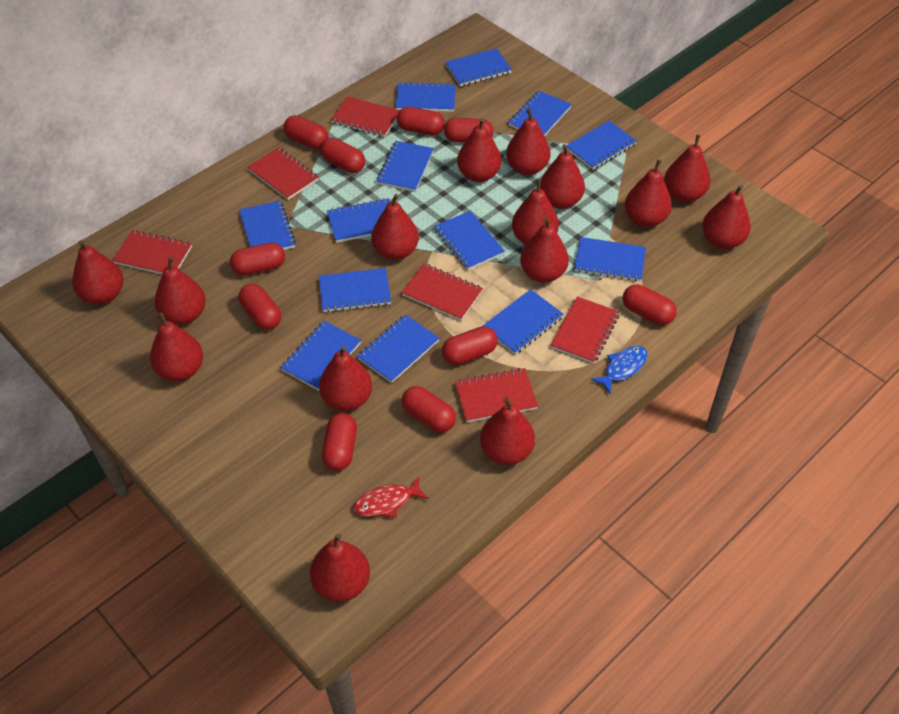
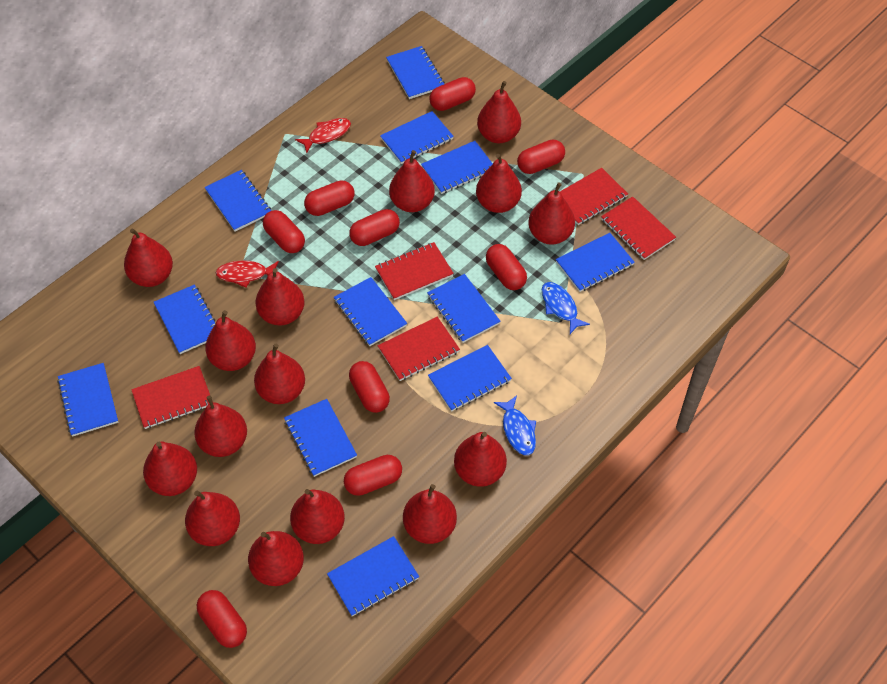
blue fish: [591,346,648,394] = 1 -> [494,396,536,455] [542,282,590,334] = 2
blue notebook: [239,200,296,250] [280,321,361,391] [319,268,391,312] [327,198,390,243] [357,314,439,383] [376,141,434,192] [396,82,456,112] [434,211,505,270] [445,48,512,86] [483,289,564,355] [508,91,572,136] [566,121,637,169] [574,237,646,282] = 13 -> [57,363,118,436] [154,284,216,354] [205,170,271,232] [284,399,357,477] [327,536,419,616] [334,277,407,346] [380,111,454,164] [386,46,445,99] [421,141,493,194] [427,274,501,343] [428,345,512,411] [556,233,635,292] = 12
red capsule: [230,242,285,275] [239,284,281,330] [283,115,328,149] [320,138,365,173] [322,413,357,471] [397,107,445,135] [402,386,456,432] [442,326,498,365] [444,118,494,143] [622,285,677,325] = 10 -> [197,590,247,648] [263,210,305,253] [304,180,354,216] [344,455,402,496] [349,209,400,246] [349,361,390,413] [430,77,476,111] [486,244,527,290] [517,140,565,174] = 9
red fish: [353,477,429,518] = 1 -> [215,261,279,288] [295,118,351,153] = 2
red notebook: [112,230,192,274] [247,147,319,200] [331,96,400,137] [402,263,483,321] [455,368,538,423] [551,296,619,364] = 6 -> [131,366,213,429] [375,242,454,300] [378,317,460,381] [560,168,628,225] [601,196,676,260] = 5

